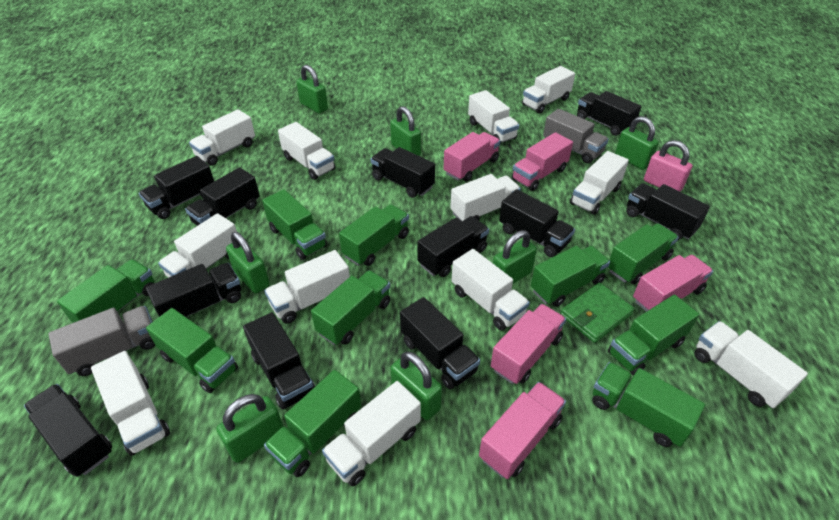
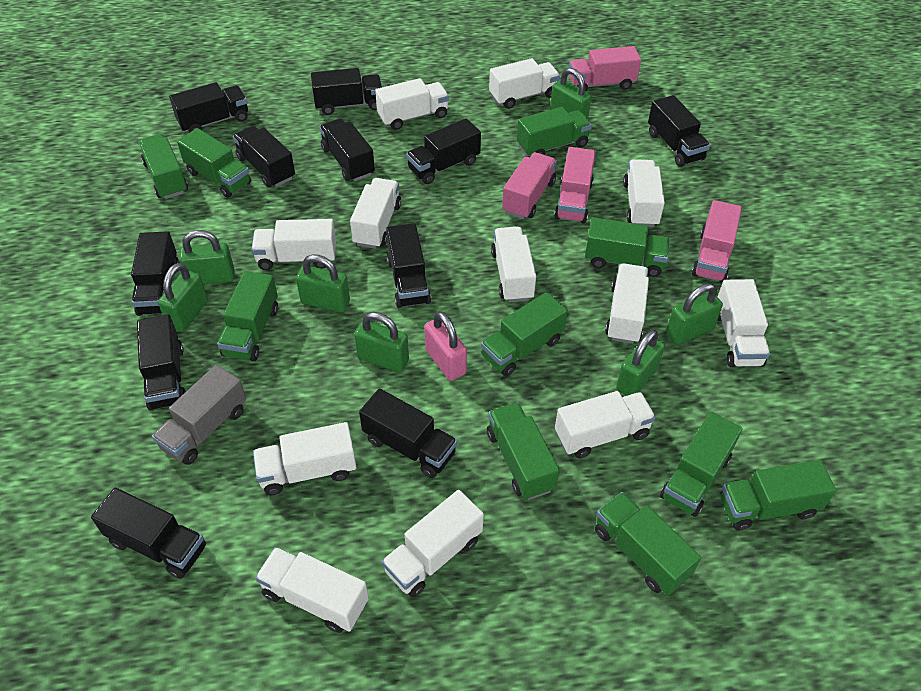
green wallet: [560,283,634,343] = 1 -> none = 0
grey truck: [48,306,156,376] [543,109,609,163] = 2 -> [152,365,246,465] = 1
pink truck: [443,132,500,182] [479,382,566,479] [491,304,566,384] [512,132,573,191] [633,255,713,312] = 5 -> [502,152,557,219] [554,147,596,223] [569,46,641,91] [692,200,742,283] = 4

